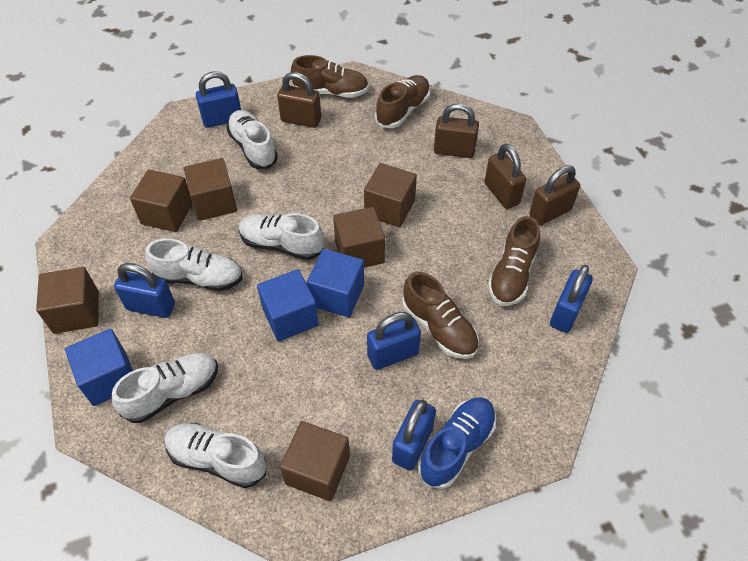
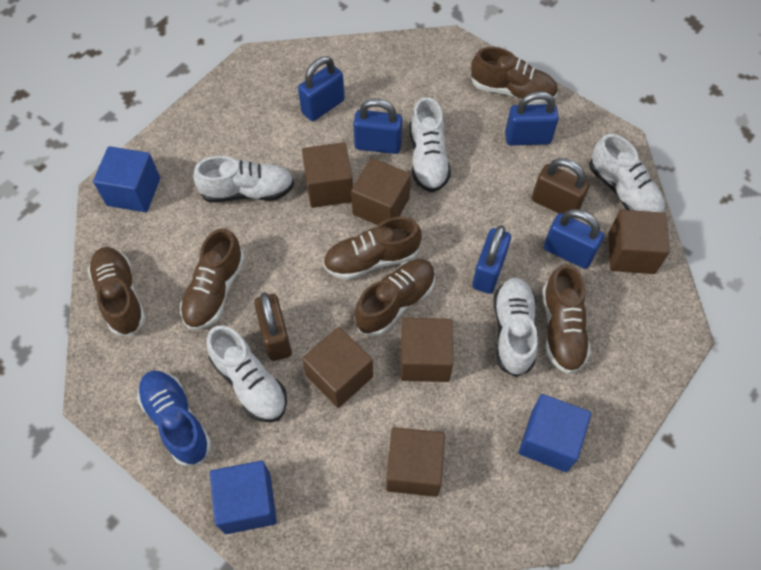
brown padlock: [277,72,321,128] [434,103,479,158] [484,143,526,209] [529,165,580,225] = 4 -> [254,292,292,361] [532,158,590,218] = 2
brown shoe: [291,55,369,98] [375,75,430,128] [402,272,479,359] [488,216,540,306] = 4 -> [88,247,146,336] [180,228,245,330] [323,217,422,280] [354,259,435,337] [470,47,558,105] [542,264,591,374] = 6

